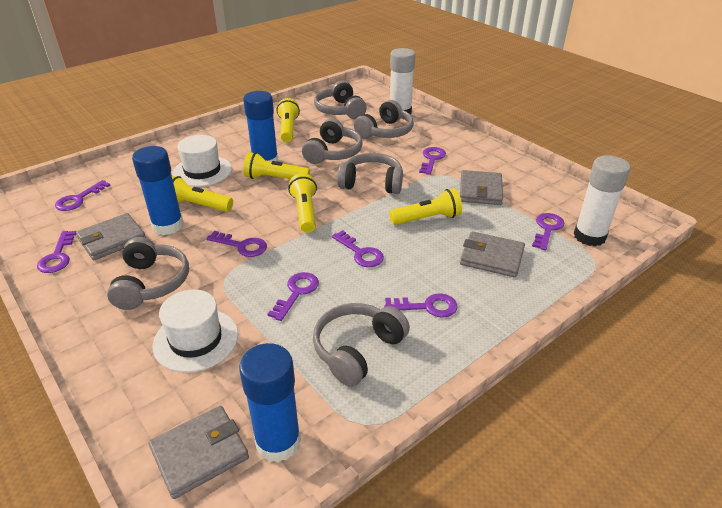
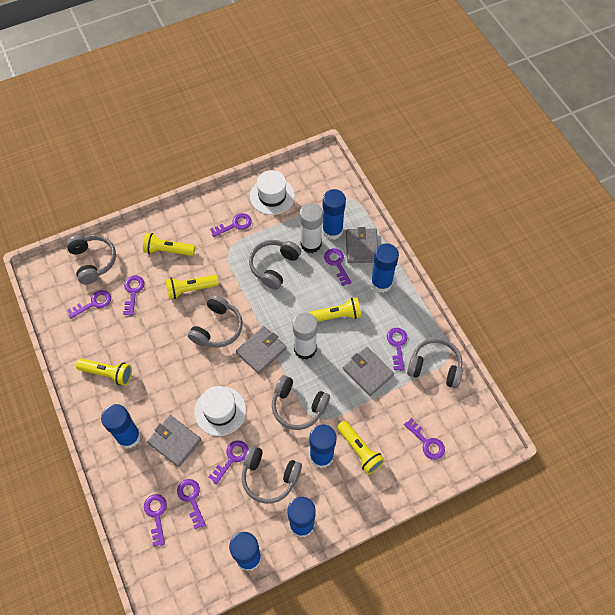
blue glue stick: [132,146,184,235] [239,343,301,463] [243,91,278,162] = 3 -> [101,404,141,449] [229,532,261,571] [287,497,316,537] [309,424,336,468] [322,189,346,240] [371,243,399,293] = 6
purple key: [37,231,76,273] [55,180,111,211] [206,231,267,257] [268,272,319,321] [332,230,384,267] [384,293,457,318] [419,147,446,175] [532,213,565,250] = 8 -> [67,290,111,318] [123,276,144,316] [144,494,167,546] [177,479,206,529] [208,441,248,484] [210,213,252,237] [324,248,352,286] [387,328,408,370] [404,418,445,460] = 9

